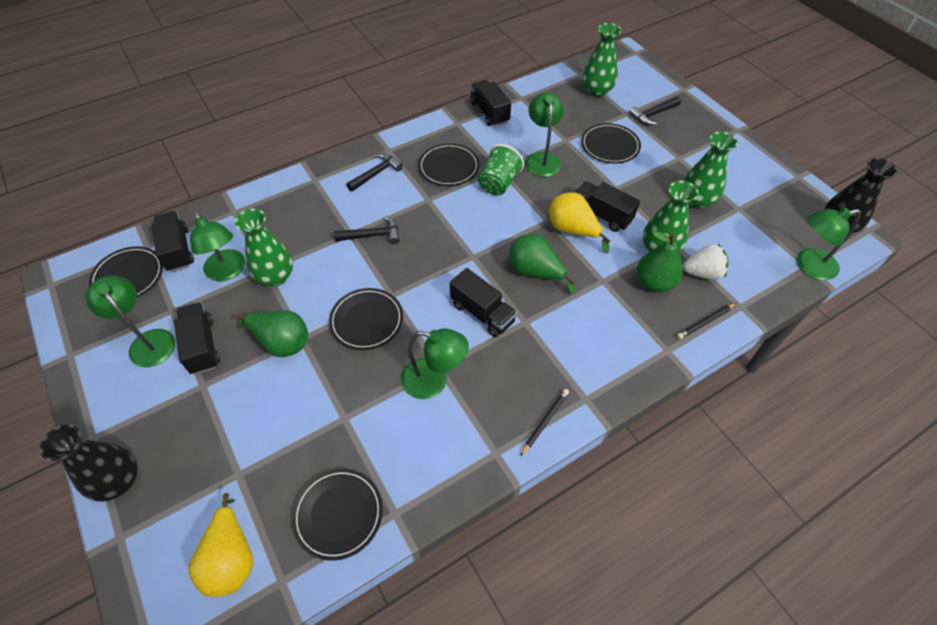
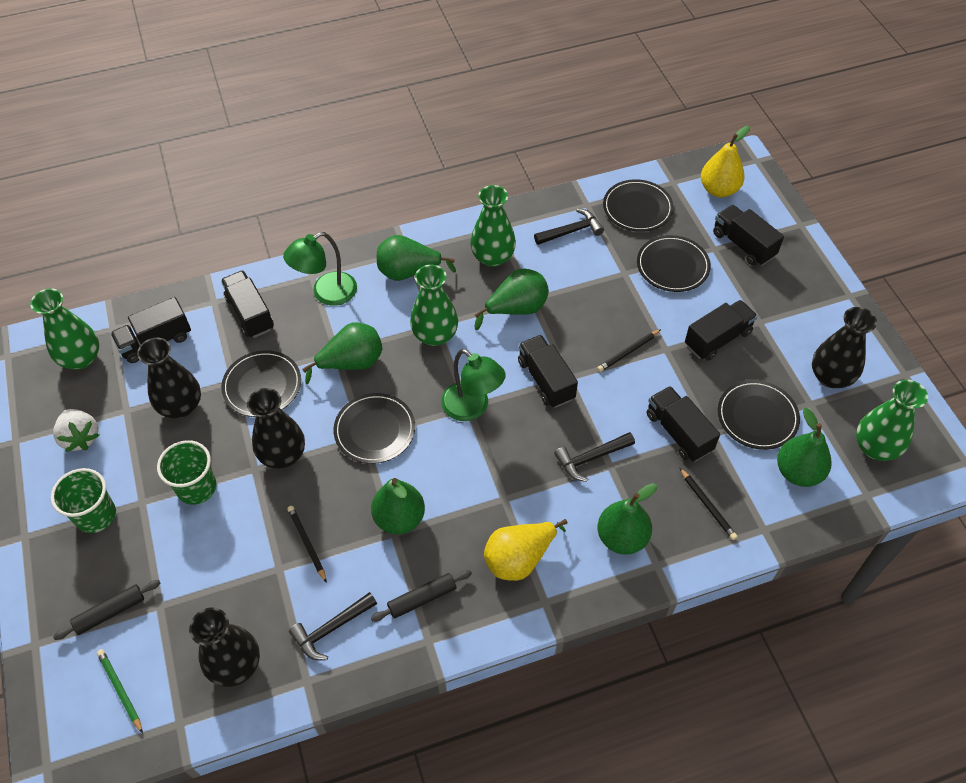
black pencil: [520,389,569,456] [677,303,736,339] = 2 -> [287,506,327,583] [597,329,661,372] [680,468,738,540] = 3
black rolling pin: none = 0 -> [53,580,160,640] [371,570,472,622] = 2
black truck: [151,211,194,272] [174,302,220,374] [450,268,517,337] [470,80,511,127] [574,181,640,232] = 5 -> [110,297,191,363] [221,270,274,338] [518,335,578,408] [647,386,720,462] [685,300,758,361] [713,205,784,266] = 6
black vase: [40,424,138,502] [824,158,897,233] = 2 -> [137,338,201,418] [189,607,260,687] [247,388,305,469] [812,307,877,388] = 4
green cup: [478,144,524,195] = 1 -> [51,468,116,533] [157,440,216,505] = 2
green lamp: [86,276,175,367] [190,211,245,281] [401,329,469,399] [526,93,564,177] [797,208,861,280] = 5 -> [283,232,357,306] [441,349,506,421] = 2
green pear: [235,310,308,357] [509,234,576,295] [637,231,683,292] = 3 -> [302,322,382,384] [371,478,425,534] [377,235,456,281] [474,269,549,330] [598,483,657,555] [777,408,832,487] = 6
green pencil: none = 0 -> [97,649,143,734] = 1

